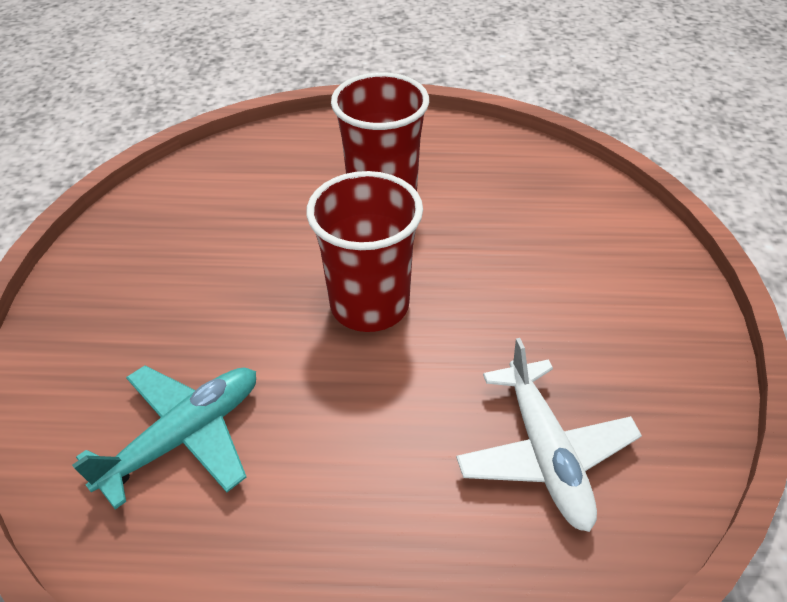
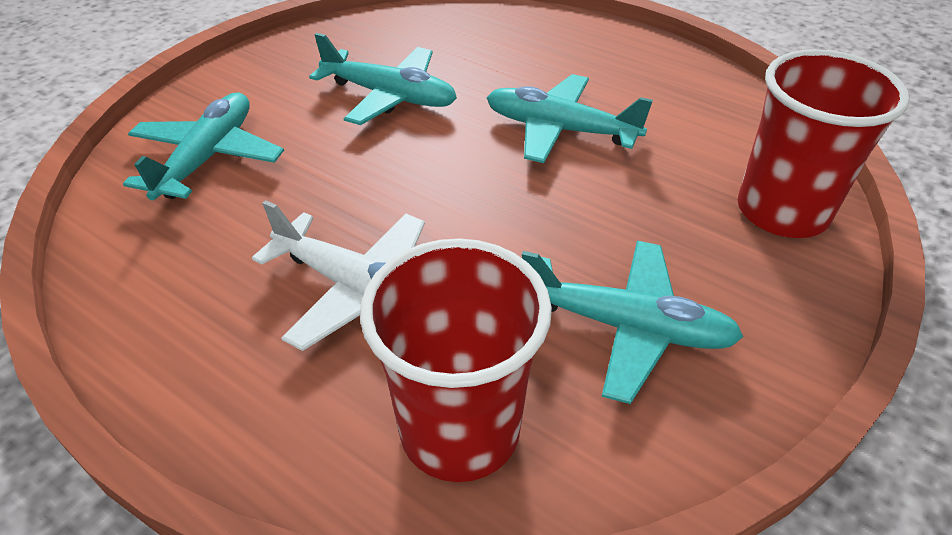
turquoise plane: [72,365,256,510] = 1 -> [123,93,284,200] [309,33,457,125] [486,74,653,163] [522,241,743,404] = 4

